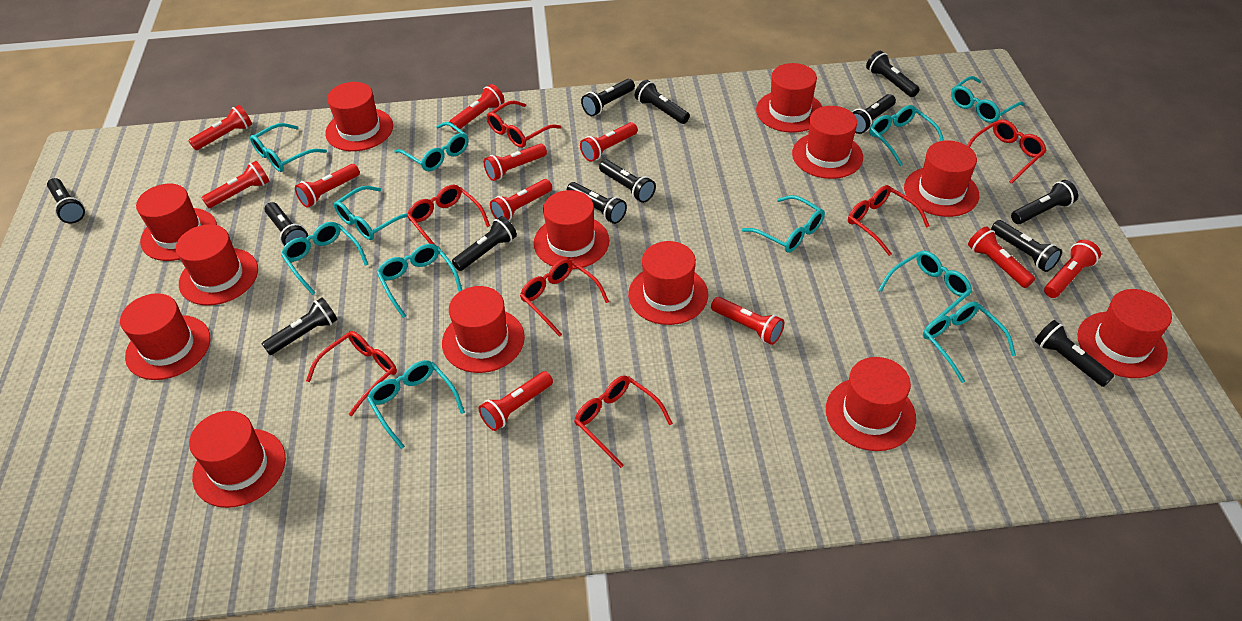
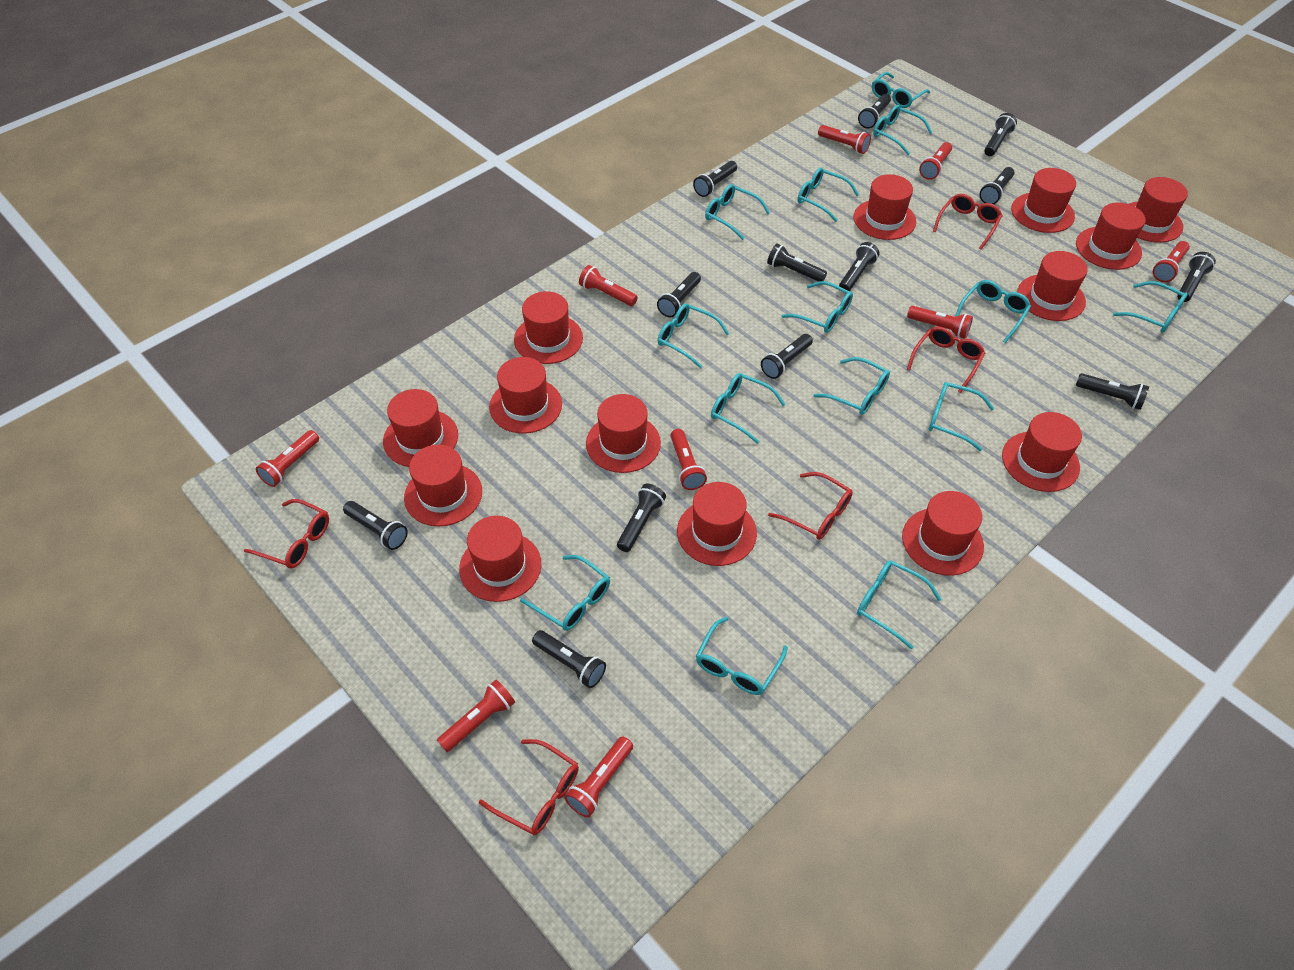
red flashlight: [188,105,252,150] [201,161,270,208] [295,164,360,207] [449,84,504,131] [479,371,553,431] [484,144,547,181] [490,179,552,221] [580,122,638,162] [711,297,784,345] [968,226,1035,288] [1044,240,1101,298] = 11 -> [256,430,319,487] [437,680,515,752] [565,736,633,818] [579,265,638,306] [670,429,707,490] [818,125,871,154] [907,306,973,339] [919,142,952,180] [1153,241,1190,282] = 9
red glasses: [306,331,397,416] [407,185,490,245] [487,101,561,148] [520,259,609,337] [574,375,673,468] [848,185,929,256] [967,119,1047,184] = 7 -> [244,499,329,568] [479,739,579,836] [768,472,853,540] [907,326,985,393] [933,194,1003,250] = 5
red hat: [120,293,210,380] [136,184,217,261] [176,224,258,306] [189,411,286,508] [325,82,393,151] [442,286,525,373] [534,190,609,269] [628,241,708,325] [756,63,822,133] [792,106,863,179] [826,357,916,451] [904,140,979,217] [1077,289,1172,378] = 13 -> [383,389,458,467] [404,444,482,527] [459,516,541,602] [489,357,562,434] [514,291,583,364] [586,394,661,473] [677,482,757,566] [854,174,916,240] [902,491,984,576] [1002,412,1082,492] [1011,168,1076,233] [1017,251,1088,321] [1076,203,1146,270] [1129,177,1188,243] = 14
turquoise glasses: [250,123,327,172] [281,222,368,295] [334,186,408,240] [367,360,465,449] [377,244,462,318] [395,122,469,171] [742,195,825,253] [869,105,944,166] [878,251,972,326] [923,302,1016,383] [951,76,1025,123] = 11 -> [520,555,610,631] [658,303,730,368] [696,617,788,695] [705,184,770,240] [711,373,786,444] [782,281,853,333] [797,168,859,222] [814,357,890,415] [857,560,941,649] [872,72,930,108] [873,105,933,155] [929,382,995,451] [955,280,1031,343] [1113,281,1188,333] = 14

